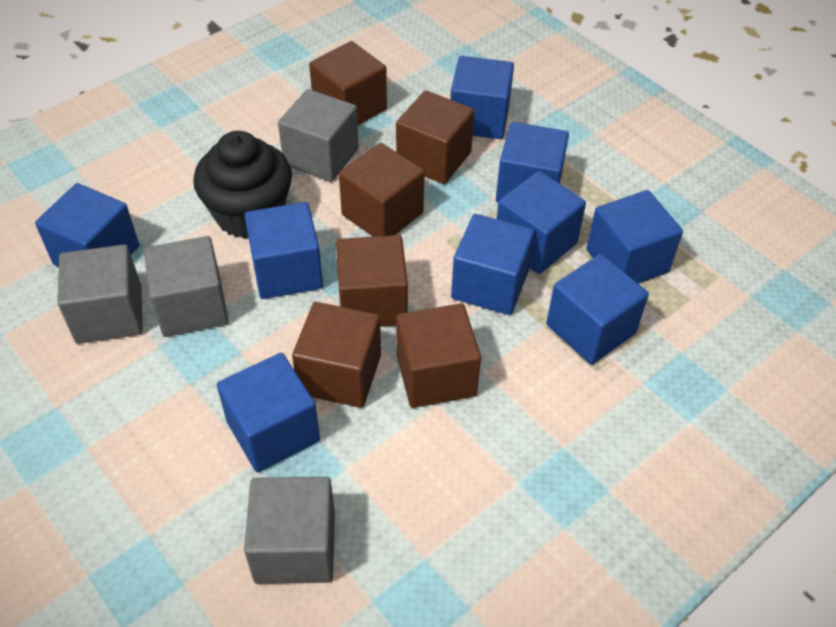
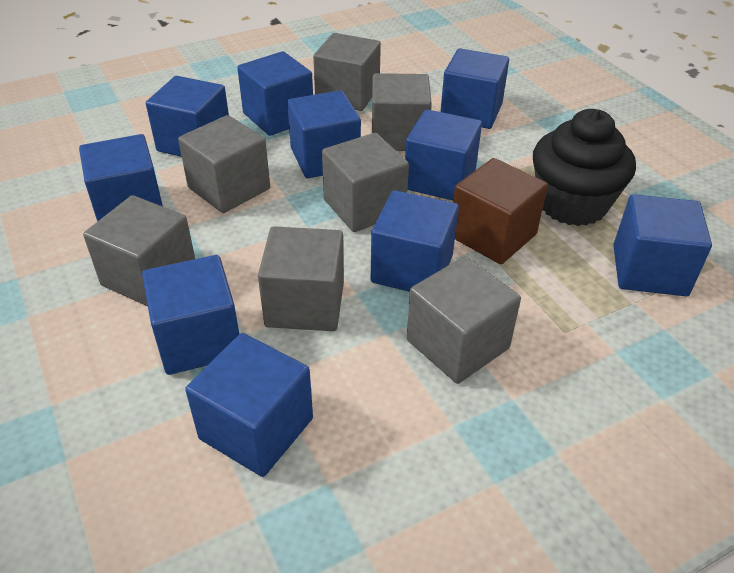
blue cube: [35,183,139,267] [217,353,320,472] [244,202,323,299] [450,56,514,139] [451,214,535,315] [496,122,569,203] [497,171,586,274] [546,254,649,365] [586,190,683,284] = 9 -> [79,134,163,222] [142,255,239,375] [146,76,229,157] [185,333,313,477] [237,51,313,136] [287,90,361,178] [371,190,459,292] [405,109,482,200] [440,48,509,129] [613,194,712,296] = 10
brown cube: [292,302,381,408] [309,41,387,125] [336,235,408,327] [339,143,425,237] [396,90,475,184] [396,303,481,408] = 6 -> [453,158,548,264] = 1
grey cube: [57,244,143,344] [144,236,229,337] [244,477,335,584] [278,89,359,182] = 4 -> [83,195,195,306] [178,115,270,213] [258,226,344,331] [313,33,381,111] [322,133,409,232] [372,73,432,151] [407,256,521,384] = 7

